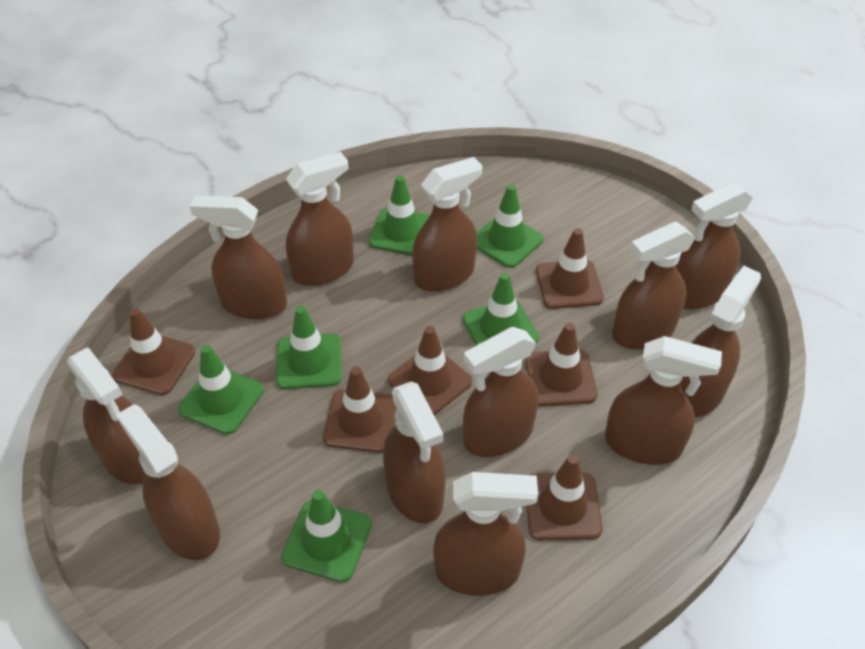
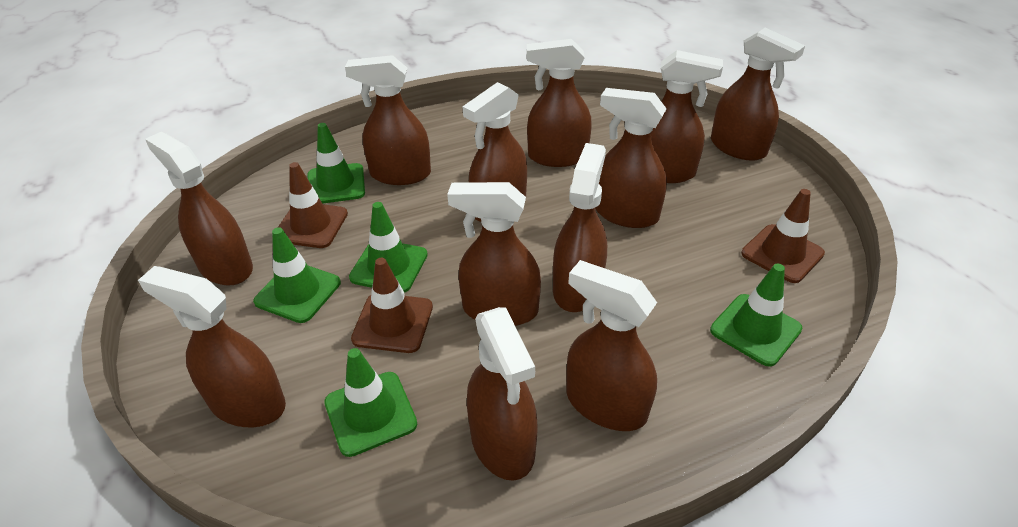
brown traffic cone: [112,308,195,395] [323,367,397,453] [388,326,472,415] [525,323,597,406] [526,454,603,540] [536,228,604,309] = 6 -> [278,162,348,248] [351,258,433,353] [741,189,825,283] = 3
green traffic cone: [178,345,264,434] [276,306,342,389] [281,490,372,582] [368,175,430,255] [463,273,539,345] [476,184,544,268] = 6 -> [253,227,341,323] [307,123,365,204] [324,348,417,457] [349,202,428,293] [710,264,803,367] = 5

